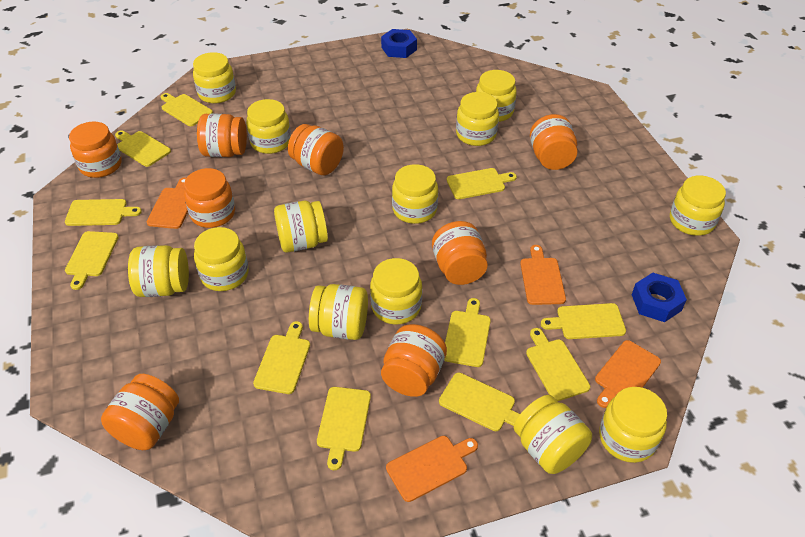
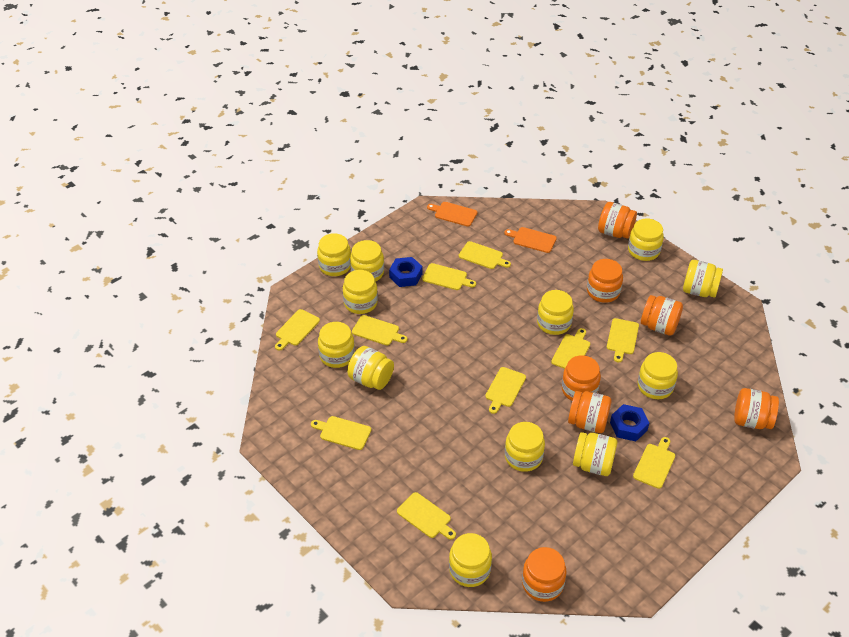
orange cutting board: [147,178,188,229] [386,436,478,502] [520,245,566,305] [595,340,661,408] = 4 -> [427,202,477,227] [504,227,557,253] = 2
orange jar: [69,122,122,178] [101,374,179,450] [184,168,235,228] [197,113,247,157] [288,124,344,176] [381,324,447,397] [432,221,488,285] [530,114,578,170] = 8 -> [522,547,566,602] [562,355,601,401] [568,391,612,433] [587,259,623,303] [598,202,637,239] [641,295,683,336] [734,388,779,429] = 7
yellow cutting board: [65,199,142,226] [65,231,119,290] [115,130,171,167] [161,93,213,126] [253,321,310,394] [317,387,371,470] [439,373,520,431] [444,298,491,367] [447,168,517,199] [526,328,590,401] [541,303,626,339] = 11 -> [275,309,320,351] [311,416,371,450] [352,315,407,345] [397,492,456,540] [422,263,476,290] [459,241,511,269] [485,367,526,414] [551,328,590,369] [607,318,639,362] [633,437,675,489] = 10
yellow jar: [128,245,189,297] [193,52,236,103] [194,227,249,291] [246,99,291,154] [274,201,328,253] [309,284,368,340] [370,258,422,325] [392,164,438,224] [456,92,499,146] [476,70,517,122] [514,395,592,474] [599,387,667,463] [670,176,726,236] = 13 -> [317,233,351,276] [318,322,355,368] [343,270,378,314] [347,346,394,390] [350,240,384,282] [449,533,492,587] [505,422,545,472] [537,290,574,335] [573,432,617,476] [628,218,664,261] [638,352,678,399] [683,260,723,298] = 12

